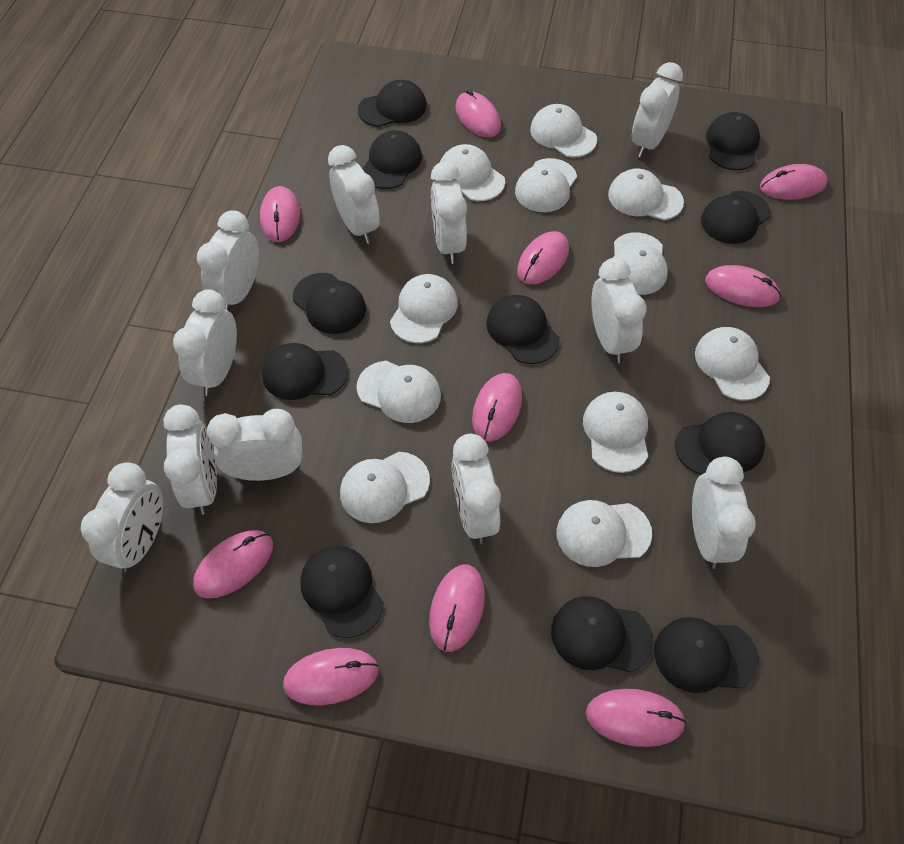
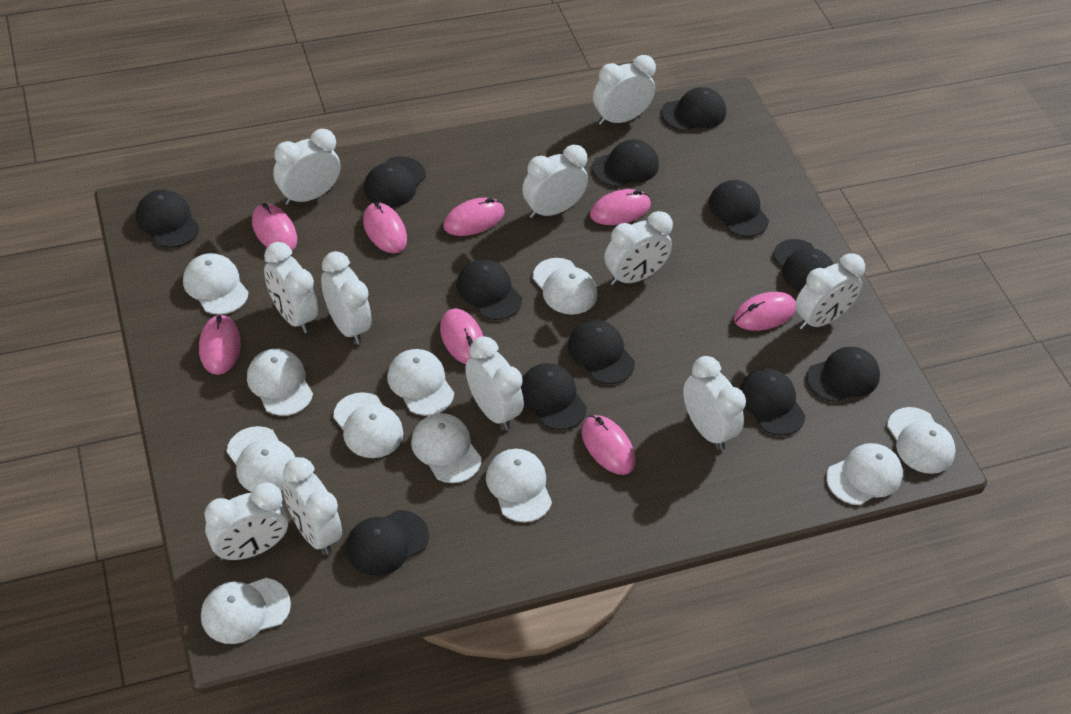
black cap: [262,343,348,400] [293,273,366,334] [300,546,384,638] [358,80,427,127] [362,131,422,189] [486,295,559,364] [551,596,654,672] [654,617,759,693] [675,412,765,475] [701,191,771,244] [706,112,760,170] = 11 -> [136,189,199,248] [346,510,429,576] [364,156,426,207] [456,259,522,320] [521,363,587,430] [568,320,635,384] [592,139,659,187] [661,87,726,131] [709,180,769,237] [739,368,805,436] [773,239,834,292] [806,347,880,402] = 12
pink mouse: [193,530,273,599] [260,186,300,242] [283,648,379,705] [429,564,485,652] [455,89,501,138] [472,373,522,442] [517,231,569,285] [586,689,686,747] [705,265,781,307] [760,164,827,200] = 10 -> [199,314,241,375] [252,203,297,251] [363,202,407,253] [440,308,483,364] [443,198,505,236] [582,415,635,475] [590,189,651,225] [734,292,796,331] = 8

